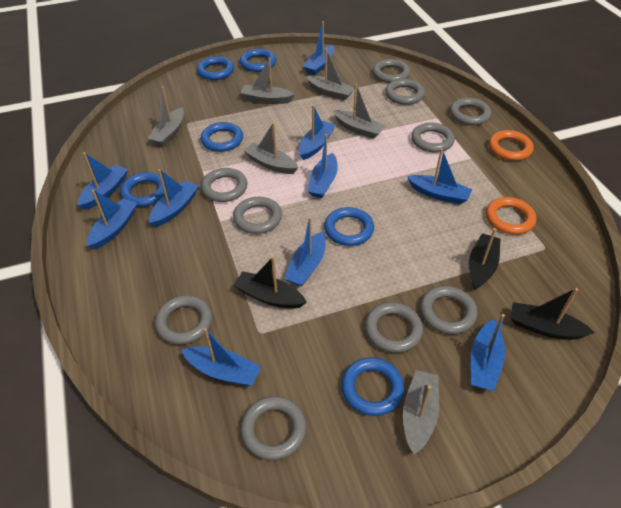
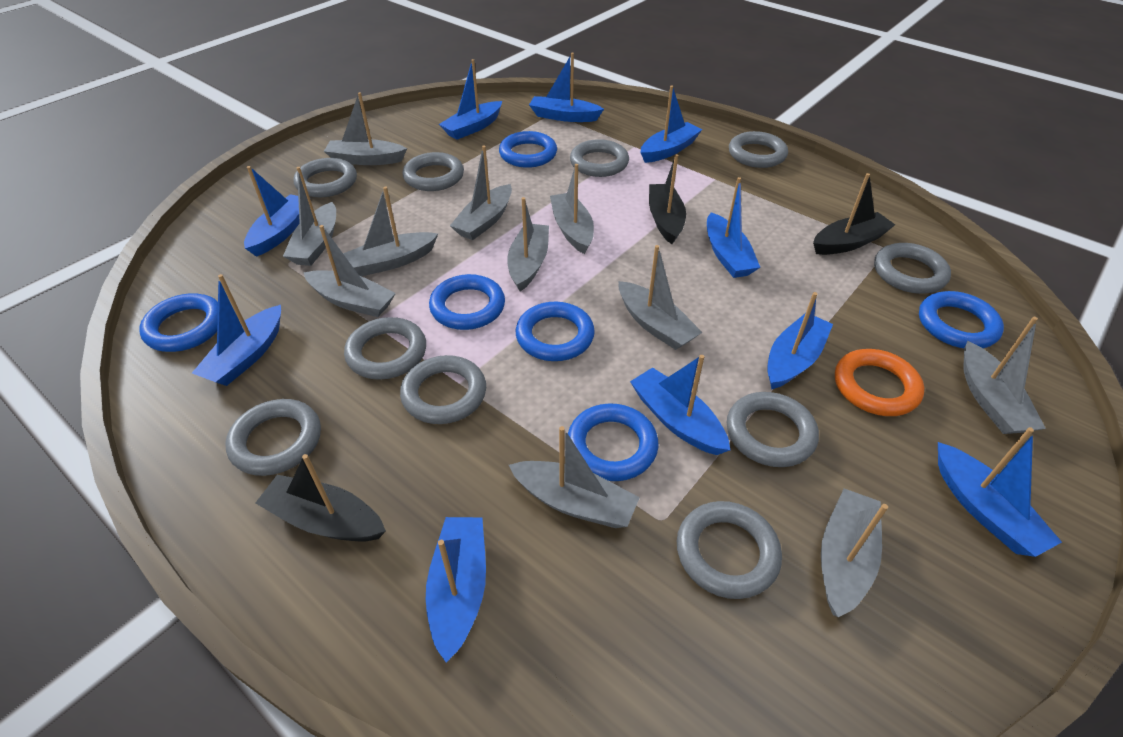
grey boat: [148,86,184,146] [241,58,295,104] [244,123,298,174] [306,49,355,100] [333,84,386,139] [403,370,439,454] = 6 -> [283,167,336,266] [303,225,396,317] [324,92,407,165] [343,187,438,276] [450,146,512,240] [507,197,549,291] [509,426,640,528] [550,164,594,254] [619,245,703,350] [821,489,888,617] [963,317,1046,434] = 11
orange ring: [486,197,536,235] [489,130,534,161] = 2 -> [835,349,924,416] = 1

